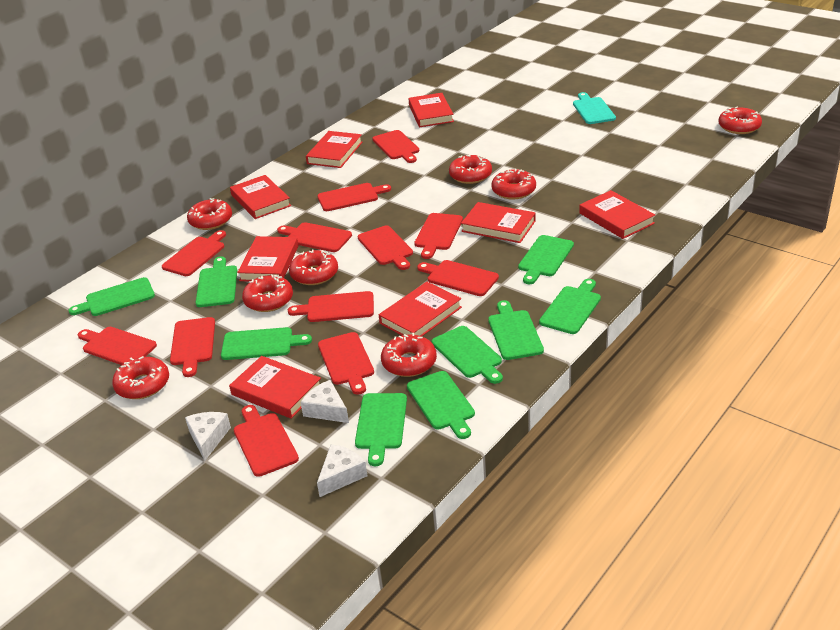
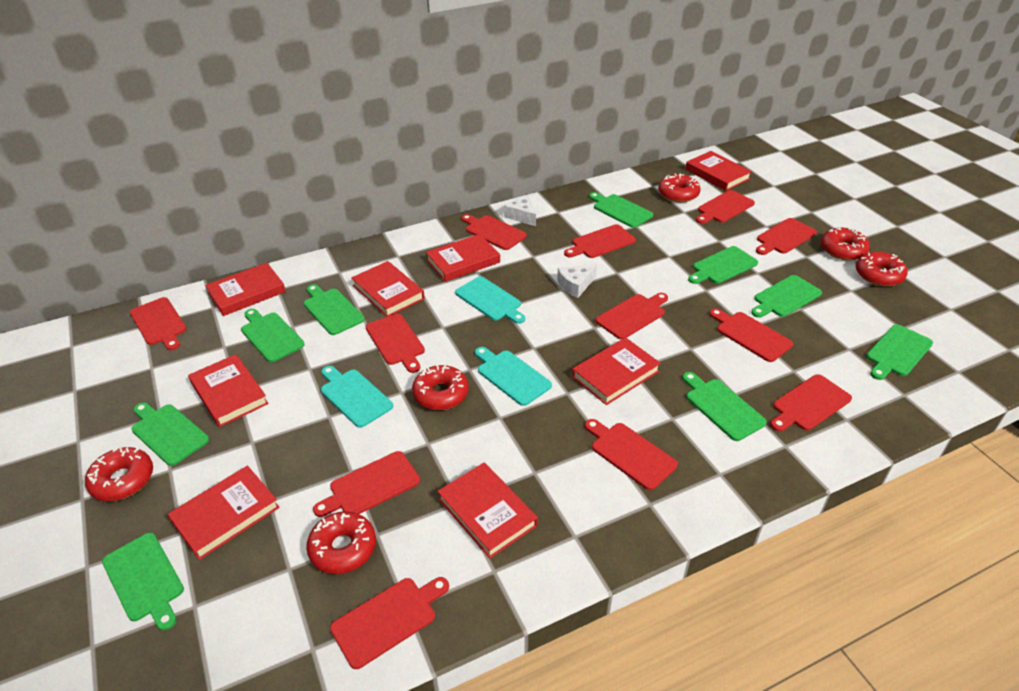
red donut: [112,356,169,399] [187,198,232,230] [242,274,293,312] [289,250,338,285] [381,333,437,377] [449,154,492,184] [491,169,536,200] [718,107,762,134] = 8 -> [85,447,153,501] [306,511,376,574] [412,365,469,410] [658,174,701,202] [821,227,870,260] [856,251,908,287] = 6
turquoise cutting board: [573,92,616,124] = 1 -> [321,366,393,428] [455,276,525,324] [475,347,552,406] = 3
white cheese: [185,412,231,461] [300,380,349,423] [317,445,367,497] = 3 -> [504,195,536,226] [557,264,597,298] = 2

